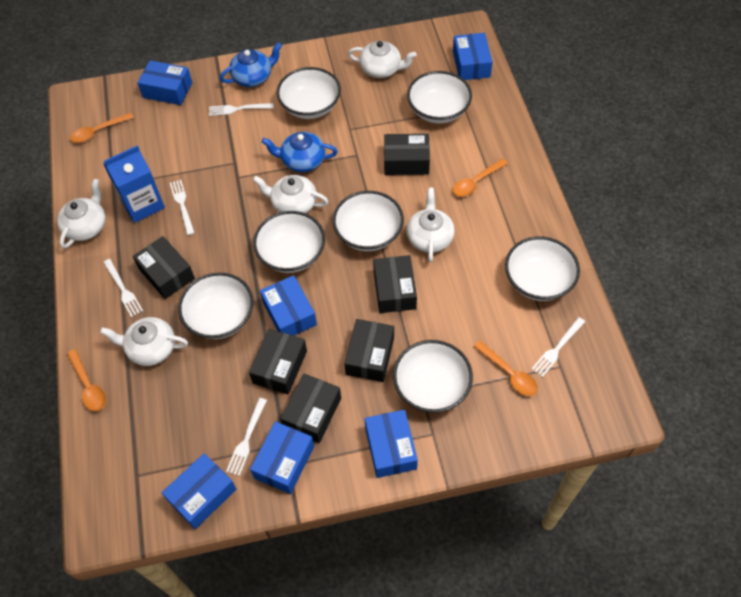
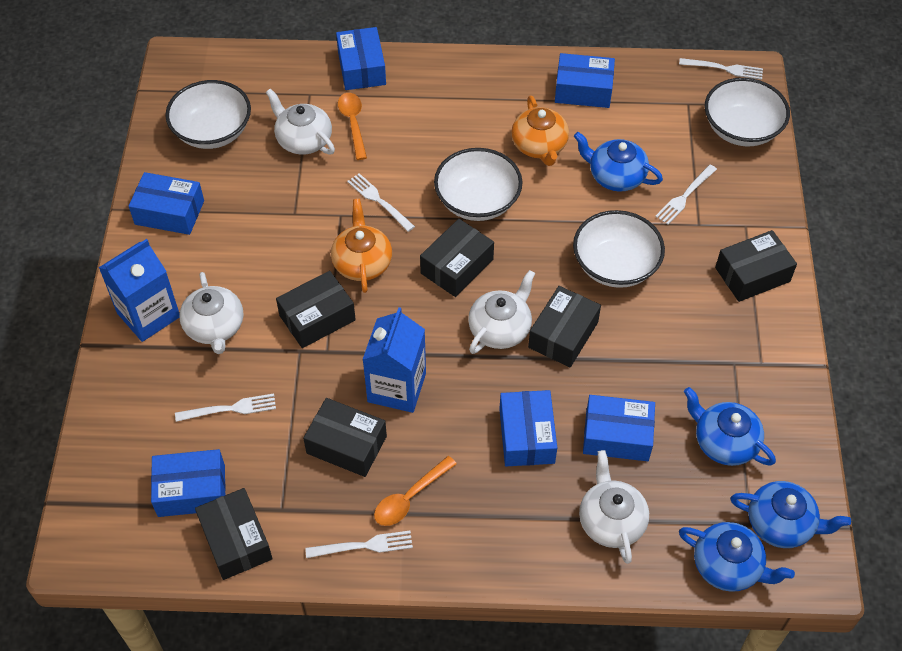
blue carton: [103,146,165,223] = 1 -> [99,239,180,342] [362,307,426,413] = 2
blue teapot: [220,43,282,87] [262,132,338,172] = 2 -> [574,132,663,192] [679,522,795,592] [684,387,776,466] [730,481,851,548] = 4
orange spoon: [67,349,106,411] [70,113,134,143] [453,159,508,197] [474,341,538,396] = 4 -> [338,93,367,160] [374,456,457,526] = 2
orange teapot: none = 0 -> [331,199,392,293] [511,95,569,166] = 2
white bowl: [178,272,253,339] [253,211,325,273] [277,67,341,119] [333,191,404,251] [393,340,473,413] [407,71,472,124] [505,237,580,301] = 7 -> [165,80,251,149] [434,148,522,221] [573,210,665,288] [705,78,790,146] = 4
white teapot: [57,179,106,249] [100,317,188,366] [253,175,329,213] [348,41,417,78] [406,188,455,262] = 5 -> [179,272,244,354] [266,88,335,155] [468,270,535,354] [579,450,649,564] = 4

